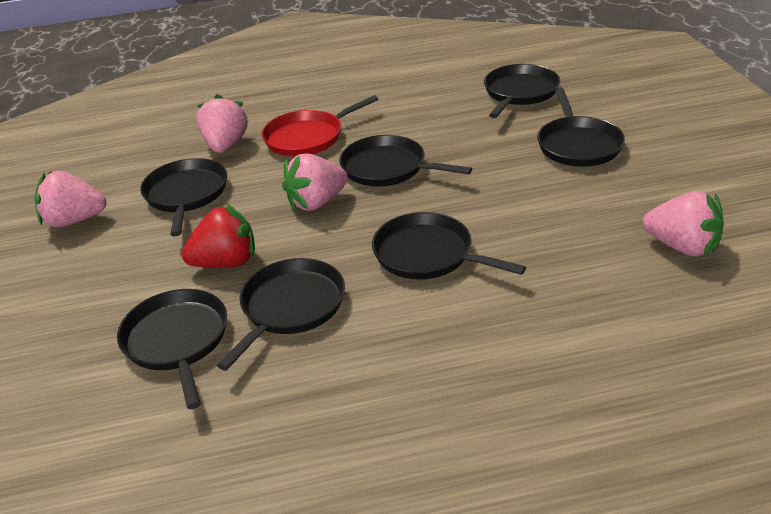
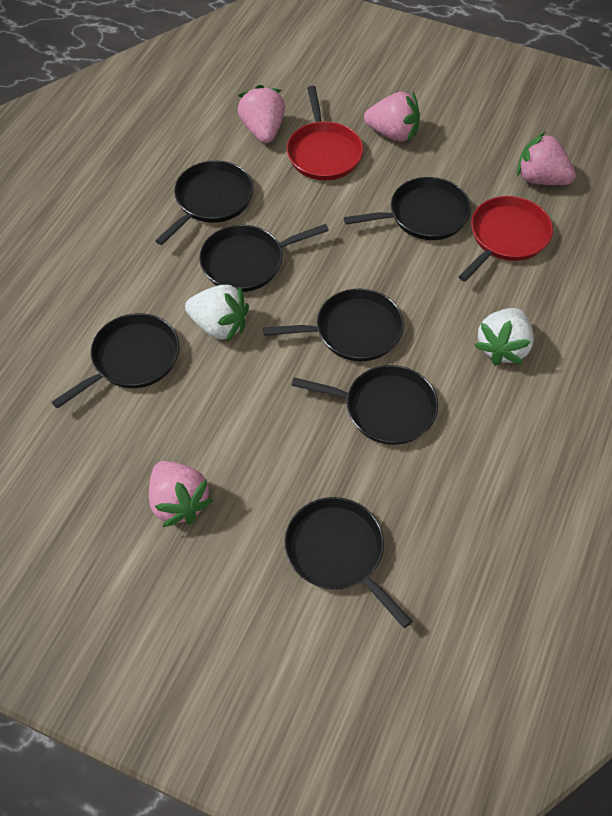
red pan: [262,95,378,156] = 1 -> [287,86,363,180] [458,196,553,282] = 2
red strawberry: [182,204,255,268] = 1 -> none = 0
white strawberry: none = 0 -> [185,285,249,343] [474,308,534,366] = 2

